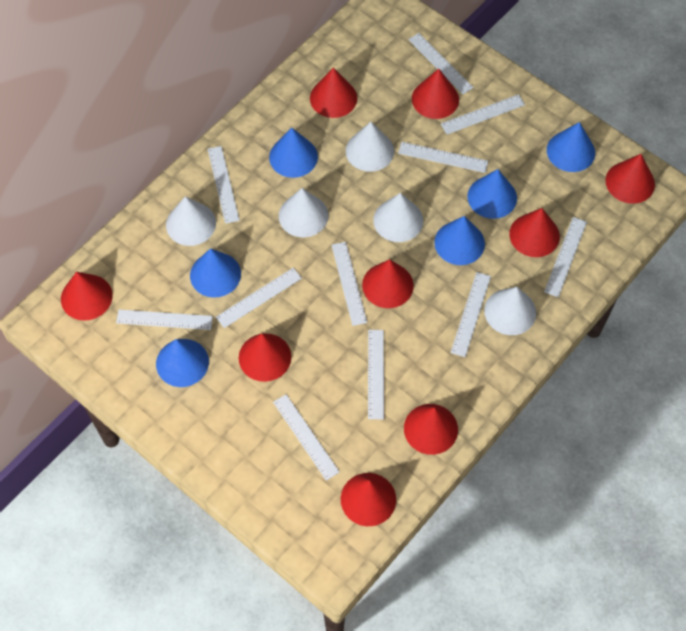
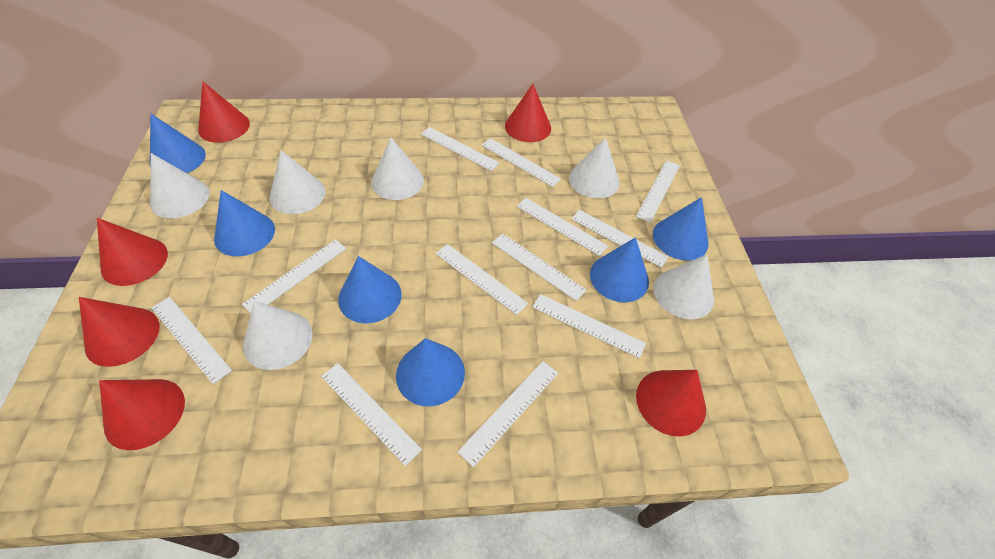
red cone: [61,272,113,321] [239,333,292,382] [310,68,357,118] [341,473,396,526] [362,259,414,308] [404,404,458,455] [412,69,459,119] [509,208,560,257] [605,154,655,204] = 9 -> [79,297,159,367] [97,218,168,286] [99,379,185,450] [198,81,250,143] [505,84,551,142] [636,370,706,437] = 6
white cone: [166,196,216,246] [279,188,329,237] [346,122,394,172] [373,193,423,242] [484,287,536,335] = 5 -> [150,153,210,218] [243,301,313,370] [270,150,326,214] [371,137,424,200] [569,137,620,199] [654,254,714,319] = 6
white ruler: [116,309,213,330] [208,146,240,224] [216,268,302,328] [273,394,340,481] [332,242,367,326] [368,330,384,419] [398,142,488,173] [408,33,474,94] [441,94,525,134] [451,272,491,357] [544,217,587,297] = 11 -> [151,297,232,384] [242,239,346,313] [321,363,422,466] [421,127,500,171] [436,244,528,315] [458,361,558,467] [482,138,561,187] [492,233,586,301] [517,198,608,256] [532,294,646,358] [571,210,669,268] [636,160,680,223] = 12

